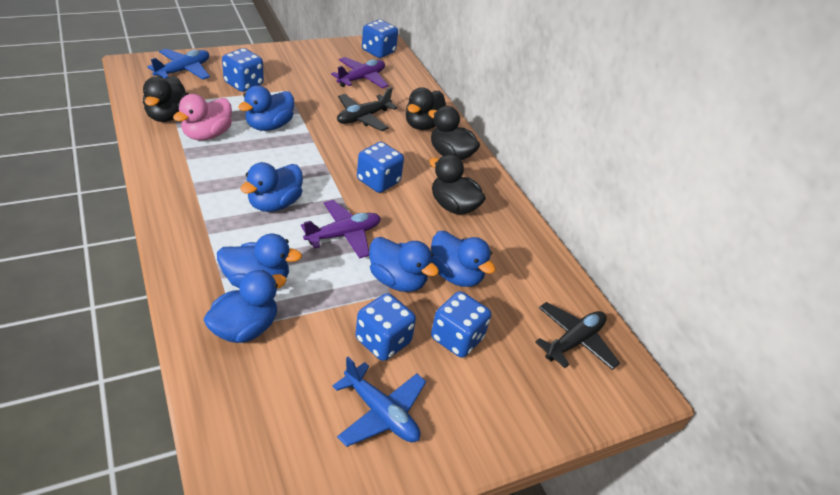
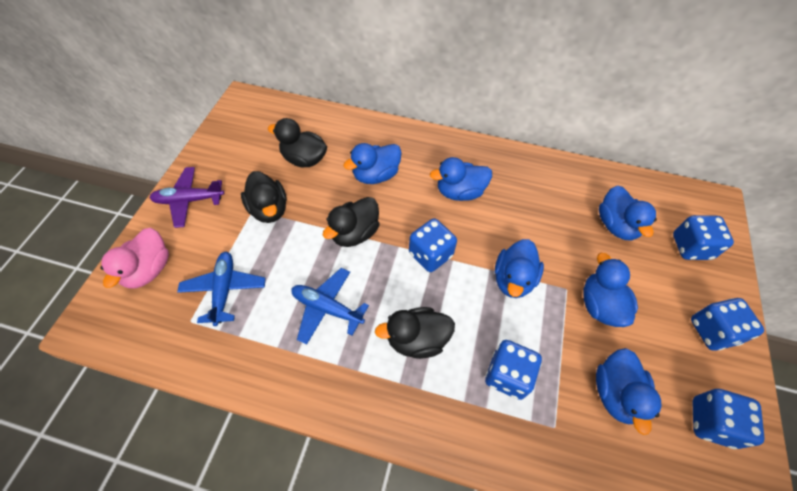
black plane: [337,87,398,131] [535,302,620,370] = 2 -> none = 0
purple plane: [301,200,381,259] [331,57,389,89] = 2 -> [150,167,224,228] = 1

